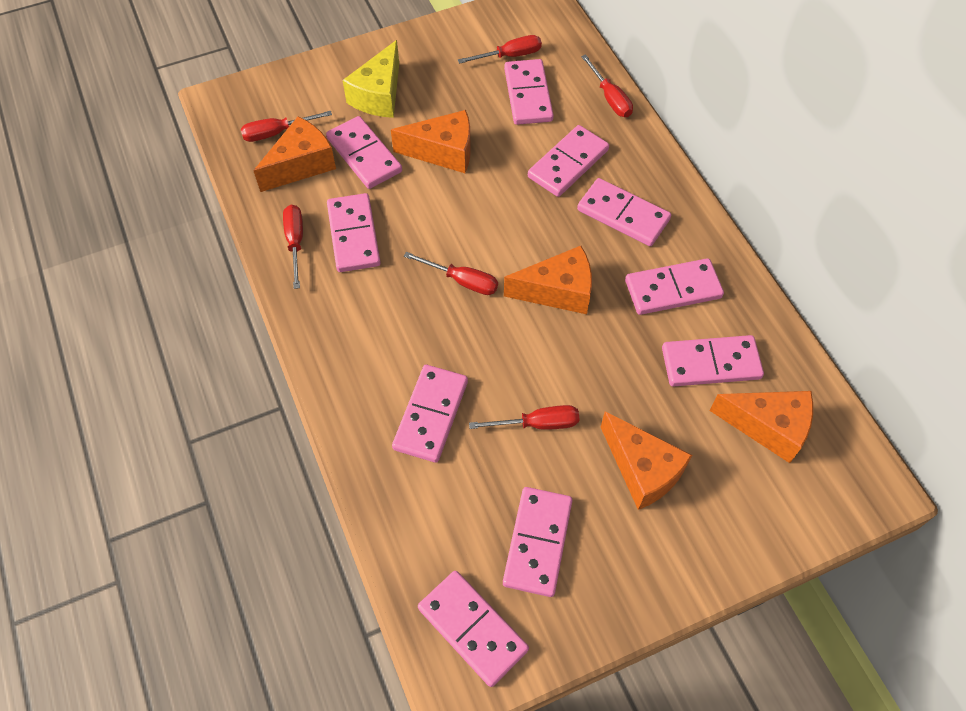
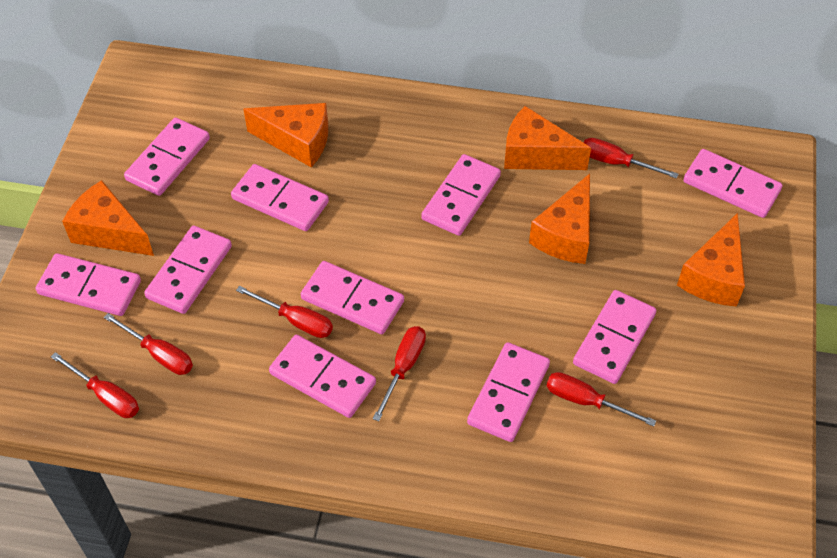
yellow cheese: [342,40,399,118] = 1 -> none = 0

